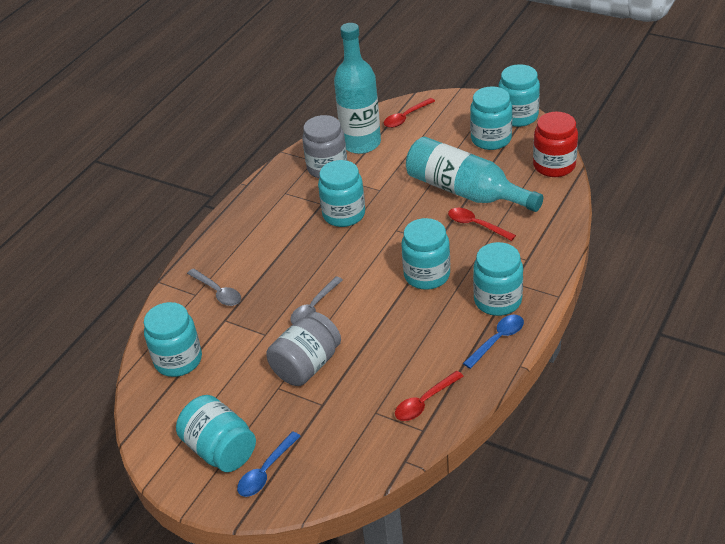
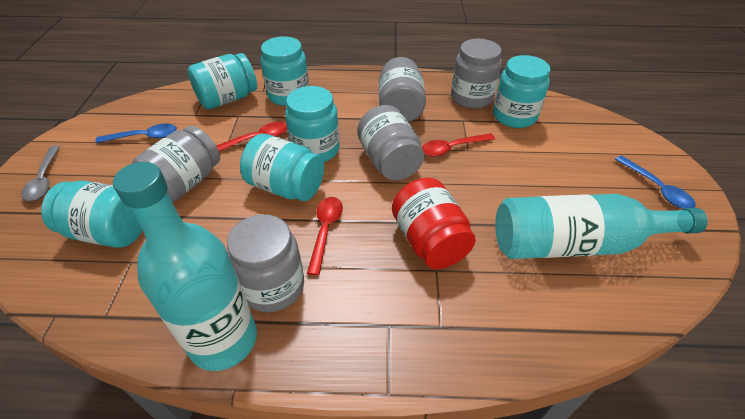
grey jar: [266,312,341,386] [302,115,347,178] = 2 -> [132,125,220,202] [227,214,304,312] [357,105,424,180] [379,57,426,122] [451,39,502,109] = 5
grey spoon: [187,268,241,306] [290,276,343,324] = 2 -> [21,145,60,201] = 1
turquoise jar: [144,302,202,377] [176,395,256,472] [318,160,365,227] [401,218,450,290] [470,86,512,150] [473,242,523,316] [499,64,540,127] = 7 -> [41,180,143,248] [188,53,257,109] [240,134,324,201] [261,36,309,106] [285,86,339,162] [493,55,551,128] = 6

